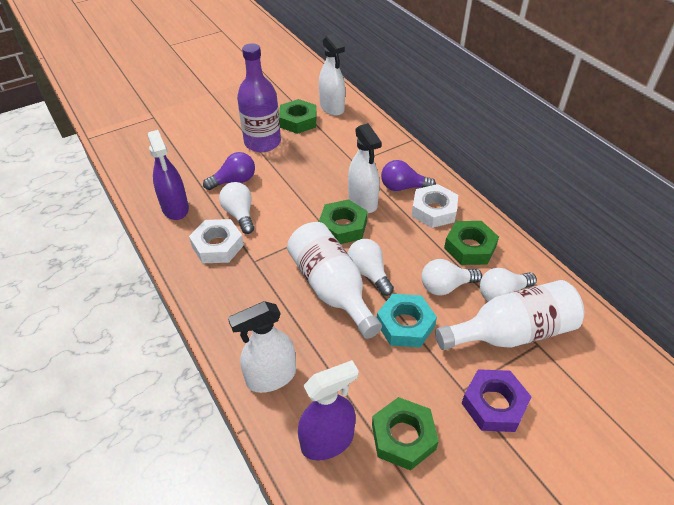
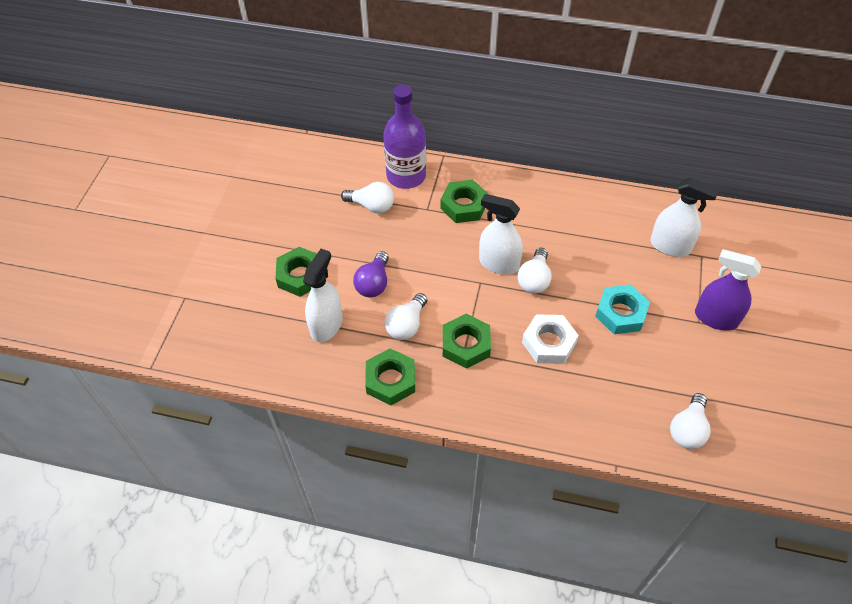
purple light bulb: [203,152,255,190] [381,160,436,191] = 2 -> [353,251,389,297] = 1
purple nut: [462,369,532,432] = 1 -> none = 0
purple spray bottle: [148,130,189,220] [298,360,359,461] = 2 -> [695,249,761,331] = 1
white bottle: [287,222,382,339] [435,280,584,350] = 2 -> none = 0
white nut: [189,219,244,263] [412,184,458,228] = 2 -> [522,314,579,364] = 1

